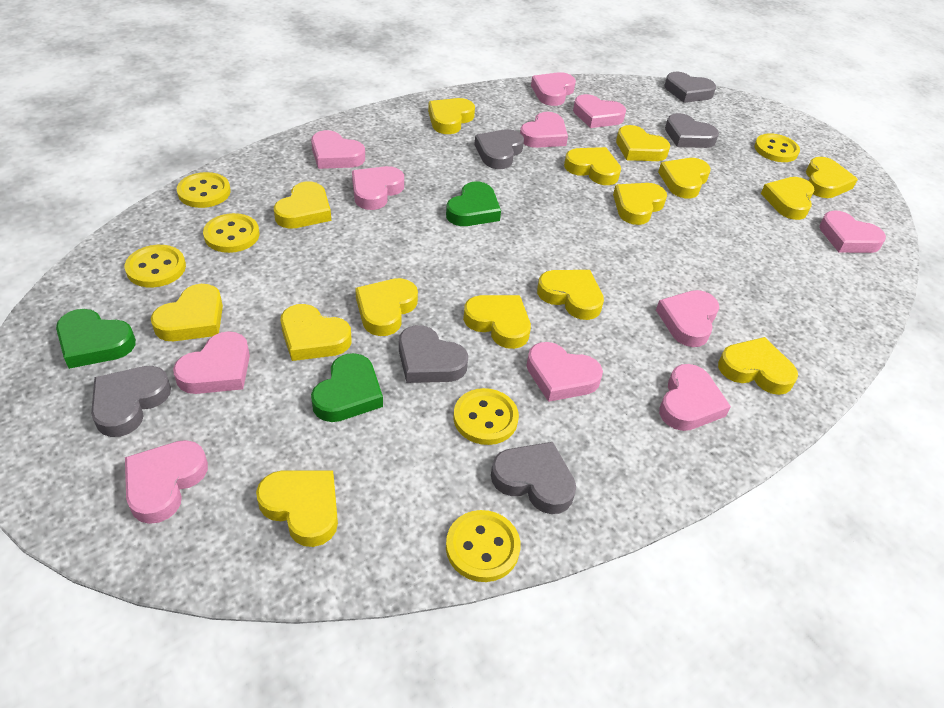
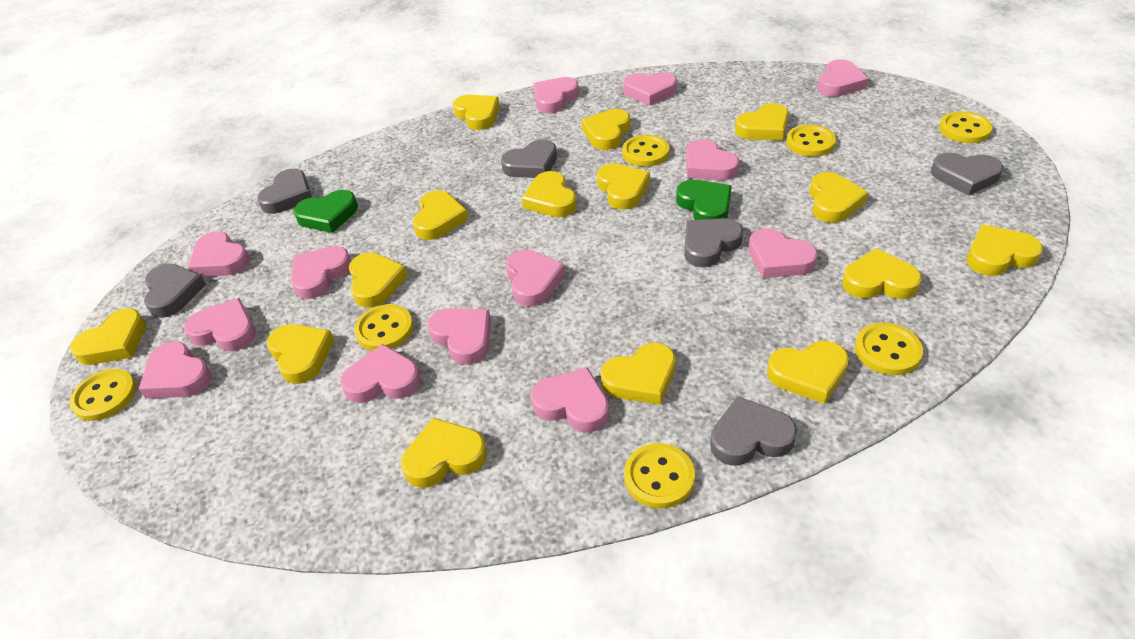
green heart: [56,309,136,369] [311,353,383,422] [446,181,501,226] = 3 -> [294,190,358,233] [676,180,731,220] = 2
pink heart: [125,440,208,524] [173,331,250,394] [311,130,365,169] [352,166,404,210] [520,112,568,148] [527,342,603,402] [531,72,576,106] [573,94,626,128] [656,290,719,347] [659,364,731,431] [819,210,886,253] = 11 -> [139,341,212,399] [184,298,256,351] [188,232,250,277] [291,246,351,299] [340,344,421,403] [427,308,491,365] [506,250,565,306] [531,367,609,433] [533,77,579,113] [623,72,677,106] [686,139,739,180] [749,228,818,278] [817,59,869,97] = 13
yellow button: [125,245,186,287] [177,172,231,208] [203,213,259,253] [446,510,521,582] [453,388,519,445] [754,133,800,162] = 6 -> [70,369,136,421] [354,304,413,351] [622,135,669,167] [624,443,695,508] [786,125,836,157] [855,323,923,375] [939,111,993,143] = 7

